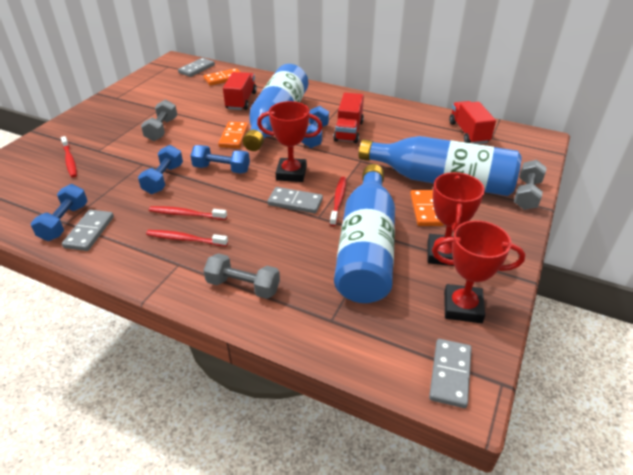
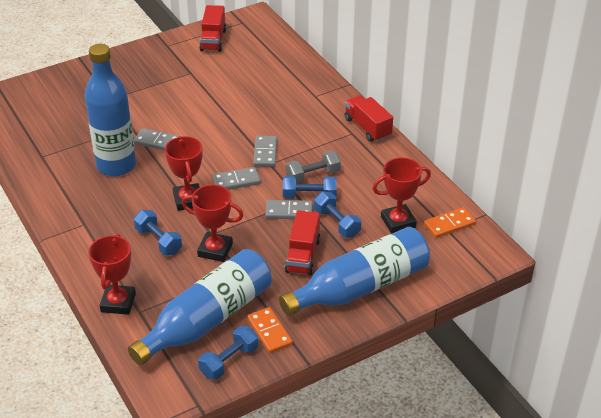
grey dumbbell: [141,99,177,141] [203,253,280,299] [514,160,547,210] = 3 -> [286,151,341,183] = 1
orange domino: [204,68,240,86] [218,121,249,148] [410,190,444,226] = 3 -> [247,307,293,353] [424,207,476,238] = 2
red toothbrush: [61,136,77,178] [146,230,228,247] [149,206,227,220] [330,177,346,226] = 4 -> none = 0
red trophy: [257,101,323,182] [428,172,485,266] [432,220,525,323] = 3 -> [88,234,136,315] [165,136,203,211] [182,185,244,262] [372,158,431,234] = 4

